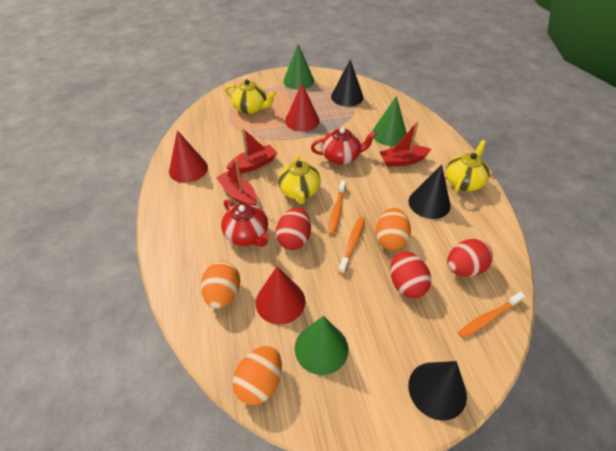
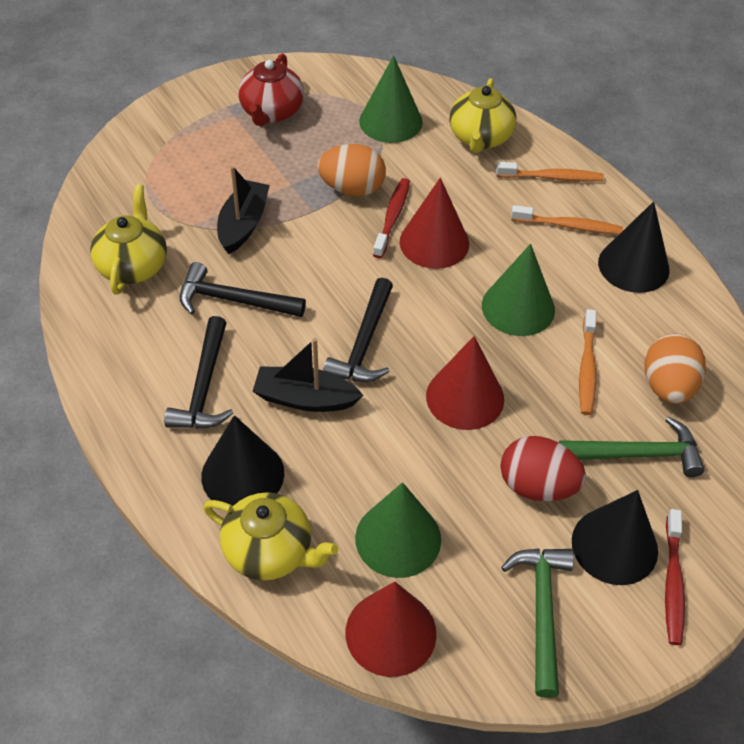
black boat: none = 0 -> [217,166,270,254] [252,338,363,412] = 2
black hammer: none = 0 -> [164,316,233,429] [180,262,306,317] [323,278,393,382] = 3
green hammer: none = 0 -> [501,549,574,698] [558,417,705,477] = 2
orange egg: [201,261,240,309] [232,346,282,405] [376,208,411,250] = 3 -> [317,144,386,196] [645,333,706,404] = 2
red boat: [216,159,257,205] [226,128,277,173] [380,121,431,167] = 3 -> none = 0
red egg: [276,208,311,250] [390,251,431,298] [447,239,493,277] = 3 -> [500,436,586,501] = 1
red teapot: [221,199,270,247] [311,128,377,165] = 2 -> [238,53,304,126] = 1
red toothbrush: none = 0 -> [373,178,410,258] [665,509,685,645] = 2

